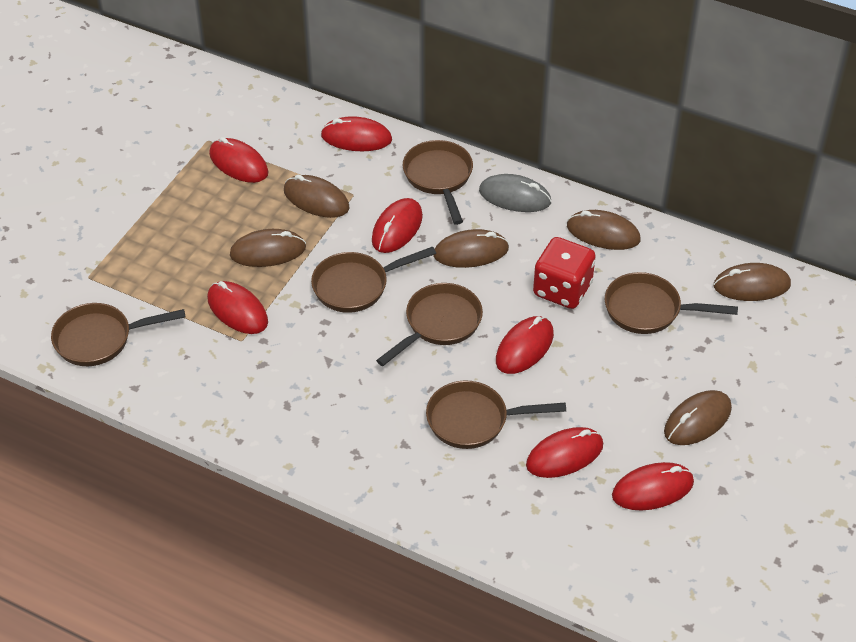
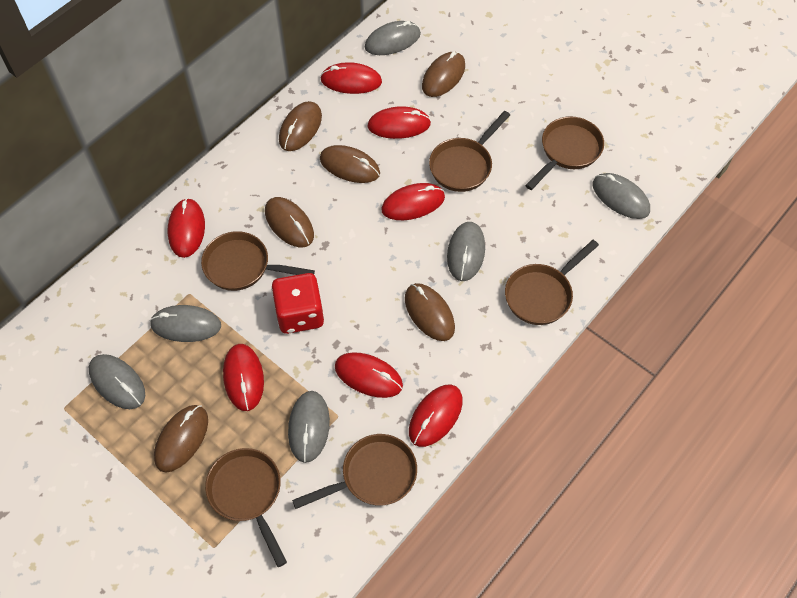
grey mouse: [479,174,552,212] = 1 -> [89,354,145,409] [149,305,221,342] [288,391,330,463] [365,21,421,55] [447,222,485,281] [593,173,650,219] = 6

